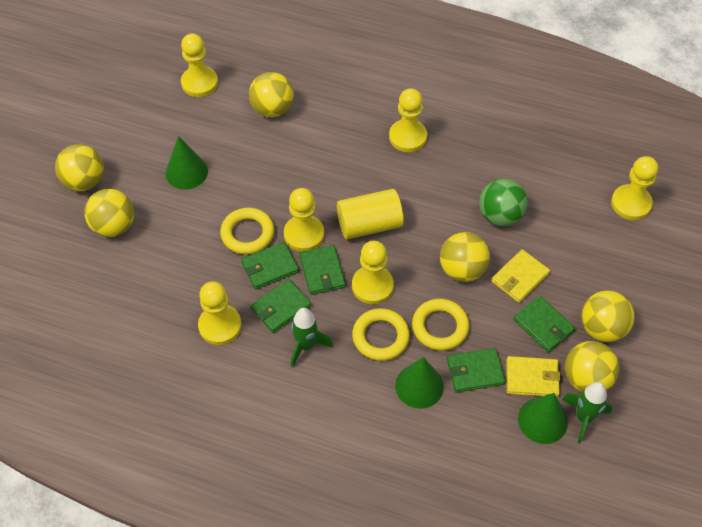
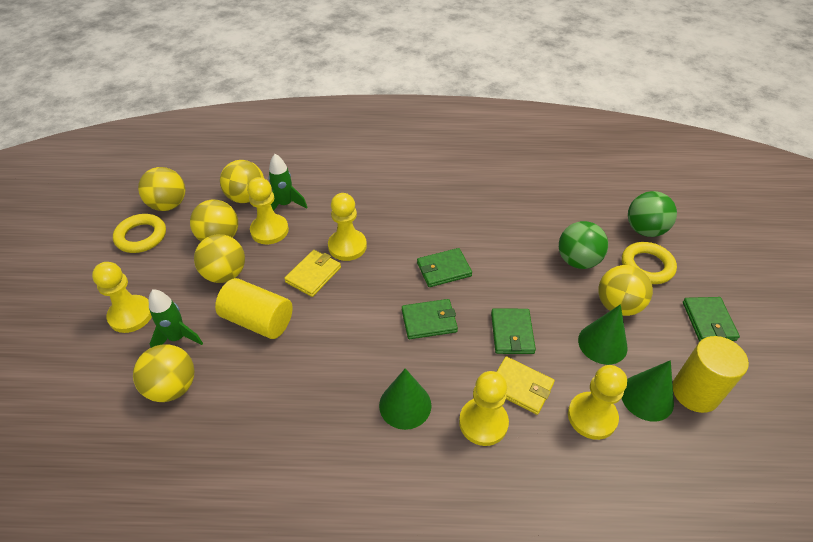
green ball: [479,178,528,226] = 1 -> [559,221,608,269] [628,191,677,237] = 2
green wallet: [241,242,299,289] [250,279,311,333] [299,245,346,295] [447,348,506,393] [513,296,575,352] = 5 -> [402,299,458,339] [417,248,472,287] [491,308,536,354] [683,297,740,341] = 4
yellow cylinder: [337,189,404,239] = 1 -> [215,278,293,339] [673,336,749,413] = 2
yellow pawn: [181,33,218,97] [198,281,241,345] [284,188,324,252] [352,241,394,304] [389,88,427,152] [611,156,658,220] = 6 -> [92,262,152,333] [247,177,289,244] [328,193,367,261] [459,371,509,446] [568,365,627,440] = 5
yellow ring: [220,208,275,255] [352,308,410,361] [412,299,469,351] = 3 -> [113,214,166,253] [622,242,677,284] = 2

